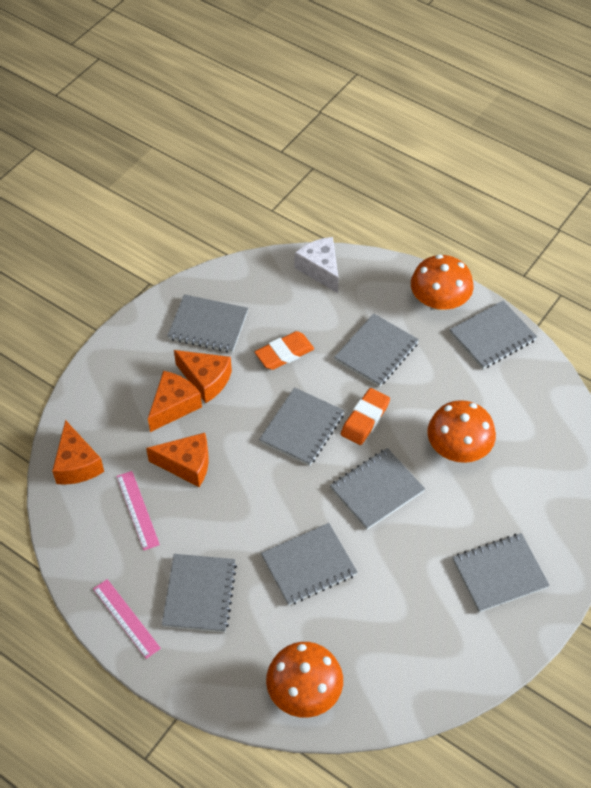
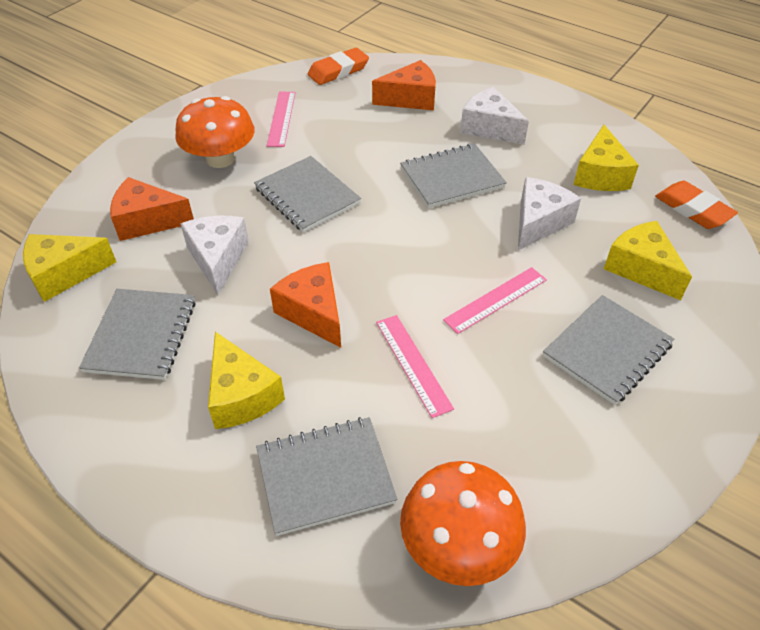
grey notebook: [162,554,237,632] [167,294,248,353] [259,387,344,466] [261,523,358,606] [330,448,425,530] [334,313,419,387] [449,301,537,369] [452,533,550,612] = 8 -> [79,289,196,380] [254,156,361,232] [256,417,398,536] [400,144,507,208] [543,295,674,405] = 5
orange cheese: [52,420,104,485] [146,433,209,487] [148,371,202,432] [174,350,232,403] = 4 -> [110,177,194,241] [270,262,341,348] [372,60,436,110] = 3
orange mushroom: [266,642,343,718] [411,255,474,310] [427,400,496,463] = 3 -> [175,96,255,168] [400,461,526,586] = 2
pink ruler: [93,579,161,659] [116,471,160,550] = 2 -> [267,91,296,147] [376,315,454,418] [443,267,547,334] = 3
white cheese: [295,237,339,293] = 1 -> [181,216,249,295] [460,87,529,145] [518,177,581,250] = 3
yellow cheese: none = 0 -> [23,234,116,302] [208,332,285,429] [573,125,639,191] [604,221,692,300] = 4

